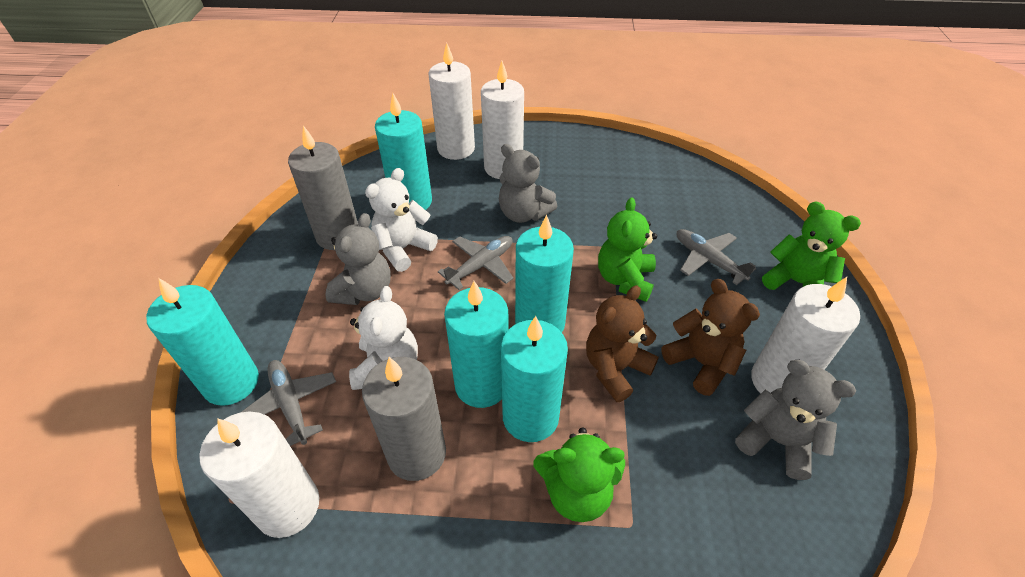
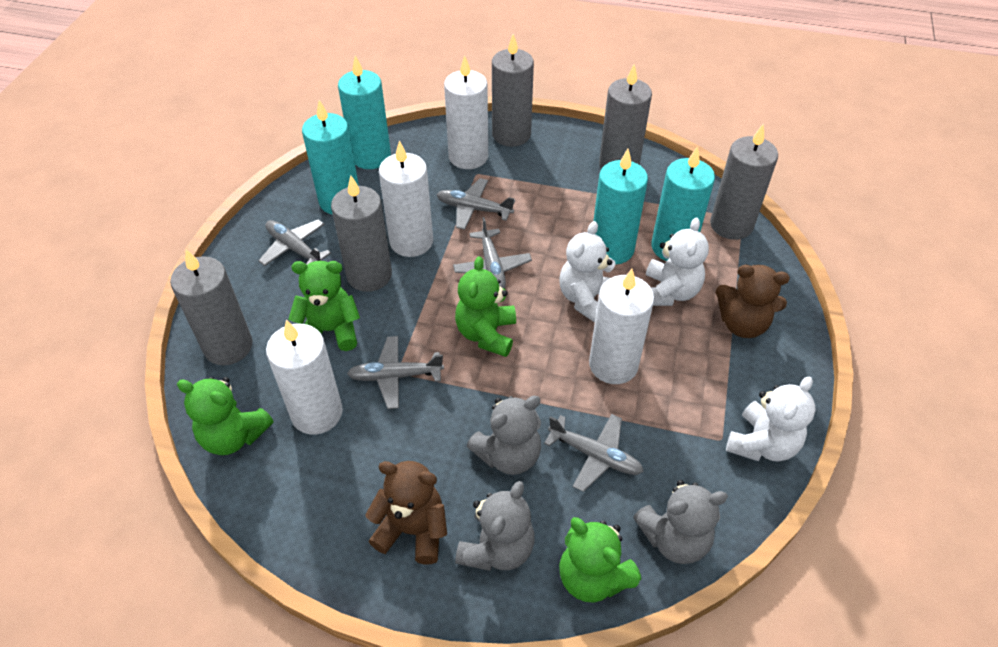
green teddy bear: [533,427,625,522] [598,197,657,302] [762,202,861,290] = 3 -> [177,377,274,455] [288,261,360,351] [455,256,516,357] [559,517,641,603] = 4
grey candle: [288,125,358,250] [362,357,446,481] = 2 -> [170,249,253,365] [331,175,392,292] [492,34,534,147] [599,64,652,169] [710,124,778,240] = 5
grey plane: [240,360,336,446] [438,236,513,290] [677,229,757,285] = 3 -> [258,219,331,266] [347,336,444,409] [436,178,515,230] [453,217,532,289] [544,414,644,492] = 5
turquoise candle: [146,278,259,406] [375,93,432,210] [444,281,509,408] [501,316,568,442] [515,215,574,333] = 5 -> [302,100,359,215] [338,55,391,169] [593,149,648,265] [651,146,715,261] = 4
white teddy bear: [349,286,418,390] [365,168,438,272] = 2 -> [560,221,615,323] [646,218,709,306] [726,376,816,462] = 3

